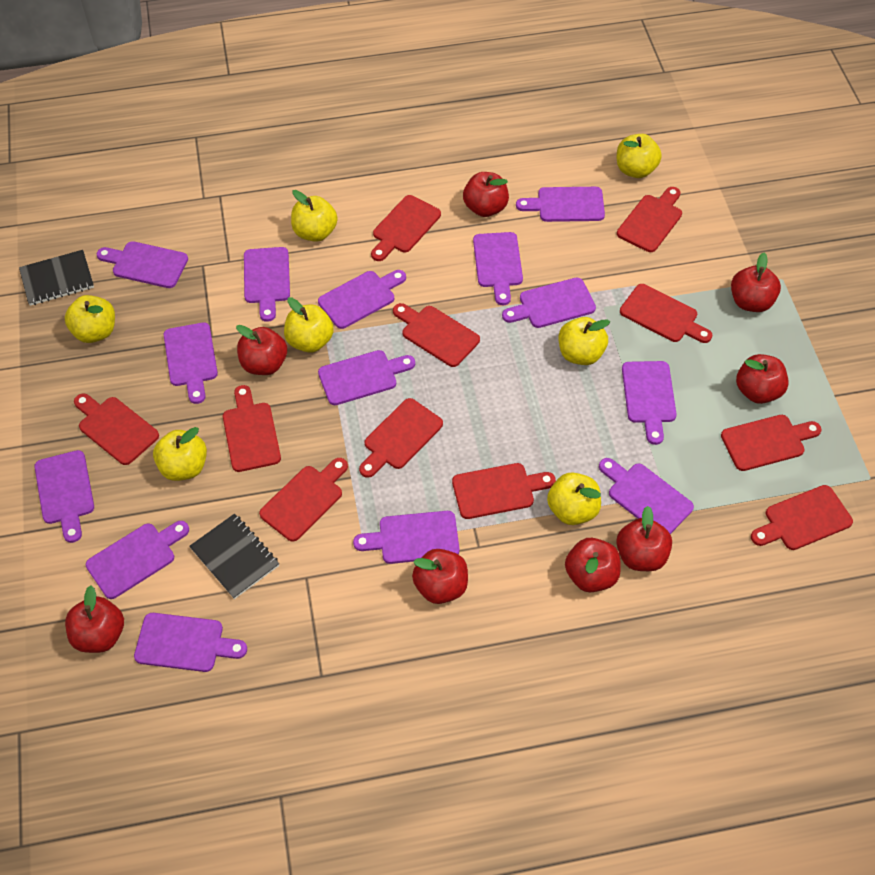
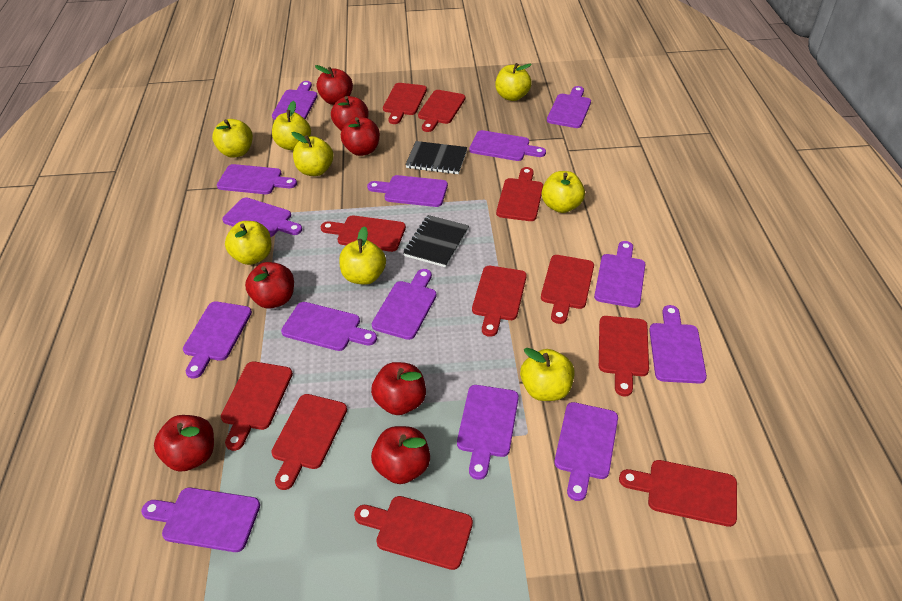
red apple: [65,585,124,653] [236,325,287,375] [412,549,468,604] [463,172,509,217] [565,538,621,592] [616,506,672,571] [731,253,781,312] [736,354,789,404] = 8 -> [154,415,214,472] [245,262,294,309] [315,65,353,105] [331,96,369,131] [341,117,380,156] [371,362,426,415] [371,426,430,484] = 7
yellow apple: [64,295,115,343] [153,427,207,481] [284,297,334,353] [291,190,338,242] [547,472,601,525] [559,317,610,365] [617,134,662,178] = 7 -> [212,119,253,158] [225,221,271,265] [272,101,311,150] [292,132,333,176] [339,226,386,285] [495,63,532,101] [520,348,575,401] [542,171,585,213] = 8

